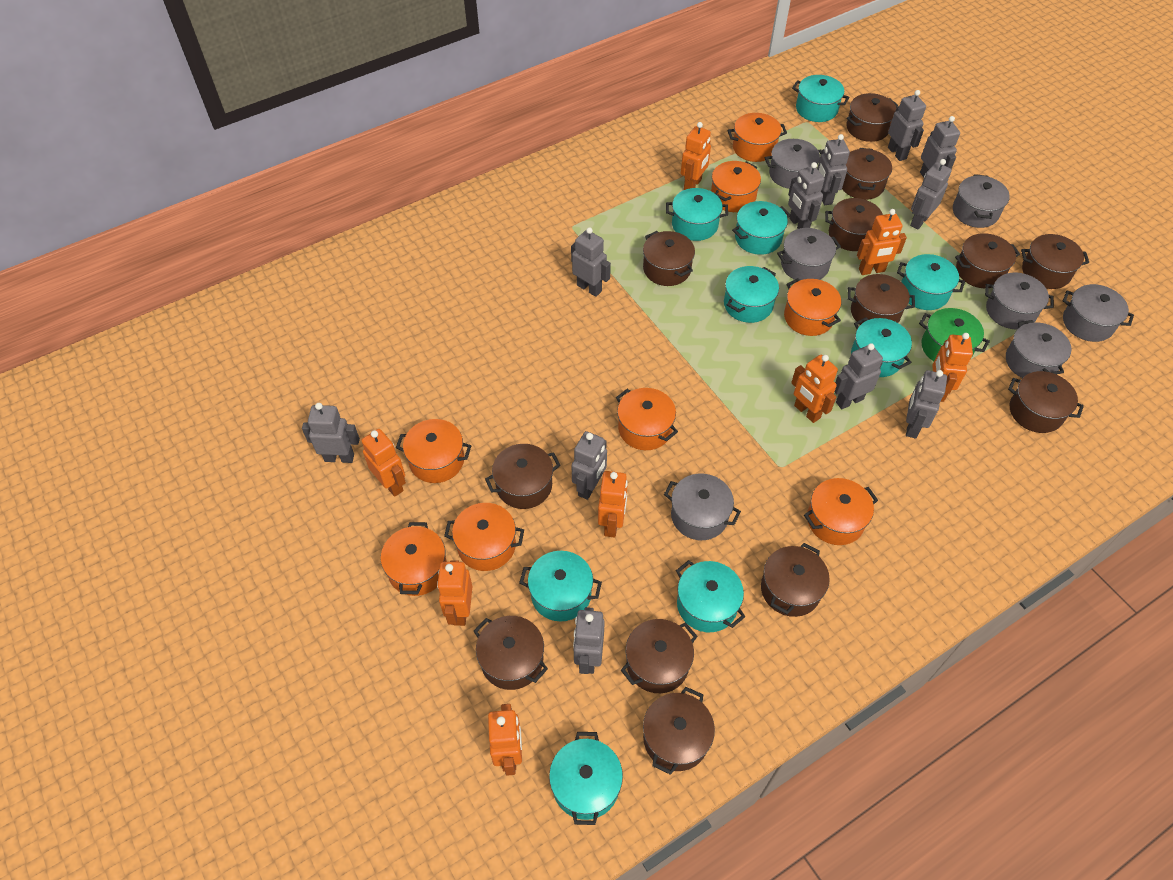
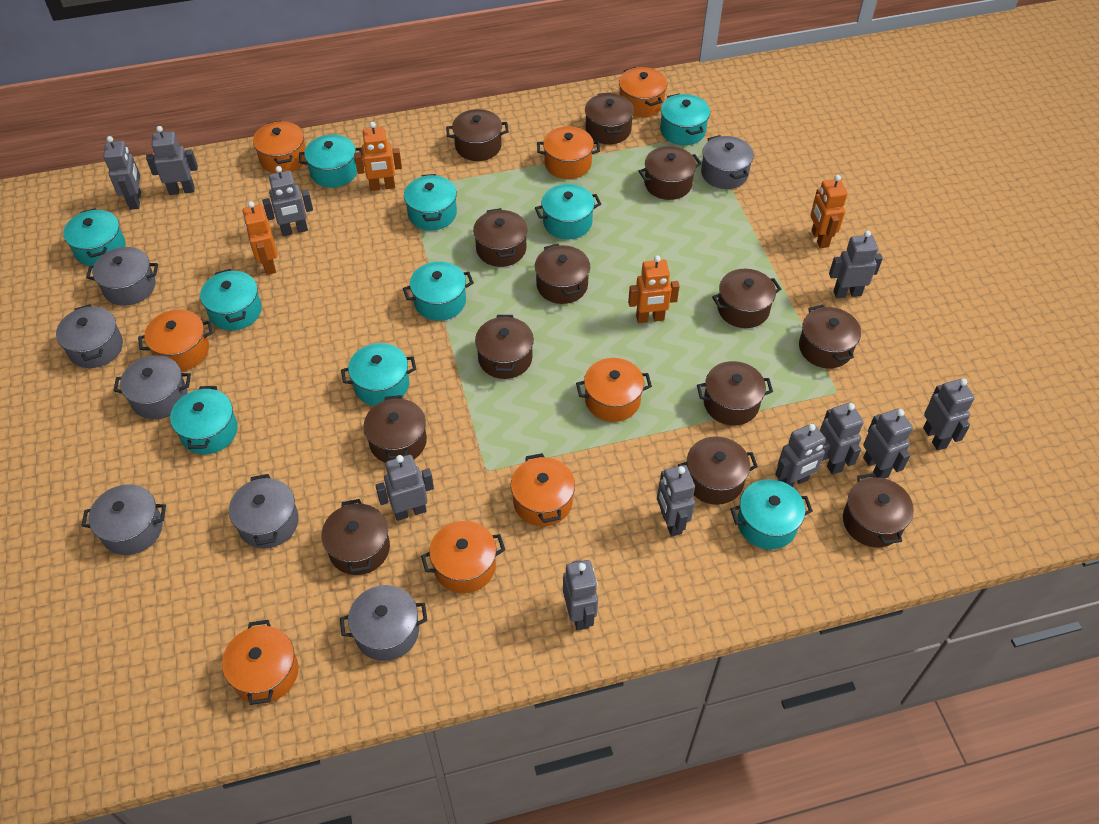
green pot: [919,308,990,361] = 1 -> none = 0
orange robot: [362,429,406,497] [437,560,472,626] [488,704,522,776] [598,471,628,538] [681,122,711,190] [791,355,838,423] [857,209,907,275] [932,333,973,402] = 8 -> [243,201,277,275] [354,122,402,191] [628,255,680,323] [810,175,848,248] = 4
turquoise pot: [519,551,602,622] [549,732,623,825] [666,188,728,241] [676,560,745,632] [724,266,779,323] [732,201,790,255] [792,75,850,122] [851,317,912,377] [897,254,965,310] = 9 -> [63,208,126,266] [170,386,238,455] [200,269,262,331] [299,134,363,188] [341,343,416,406] [403,261,474,321] [404,174,457,230] [535,184,601,239] [660,93,710,145] [730,479,813,550] = 10

